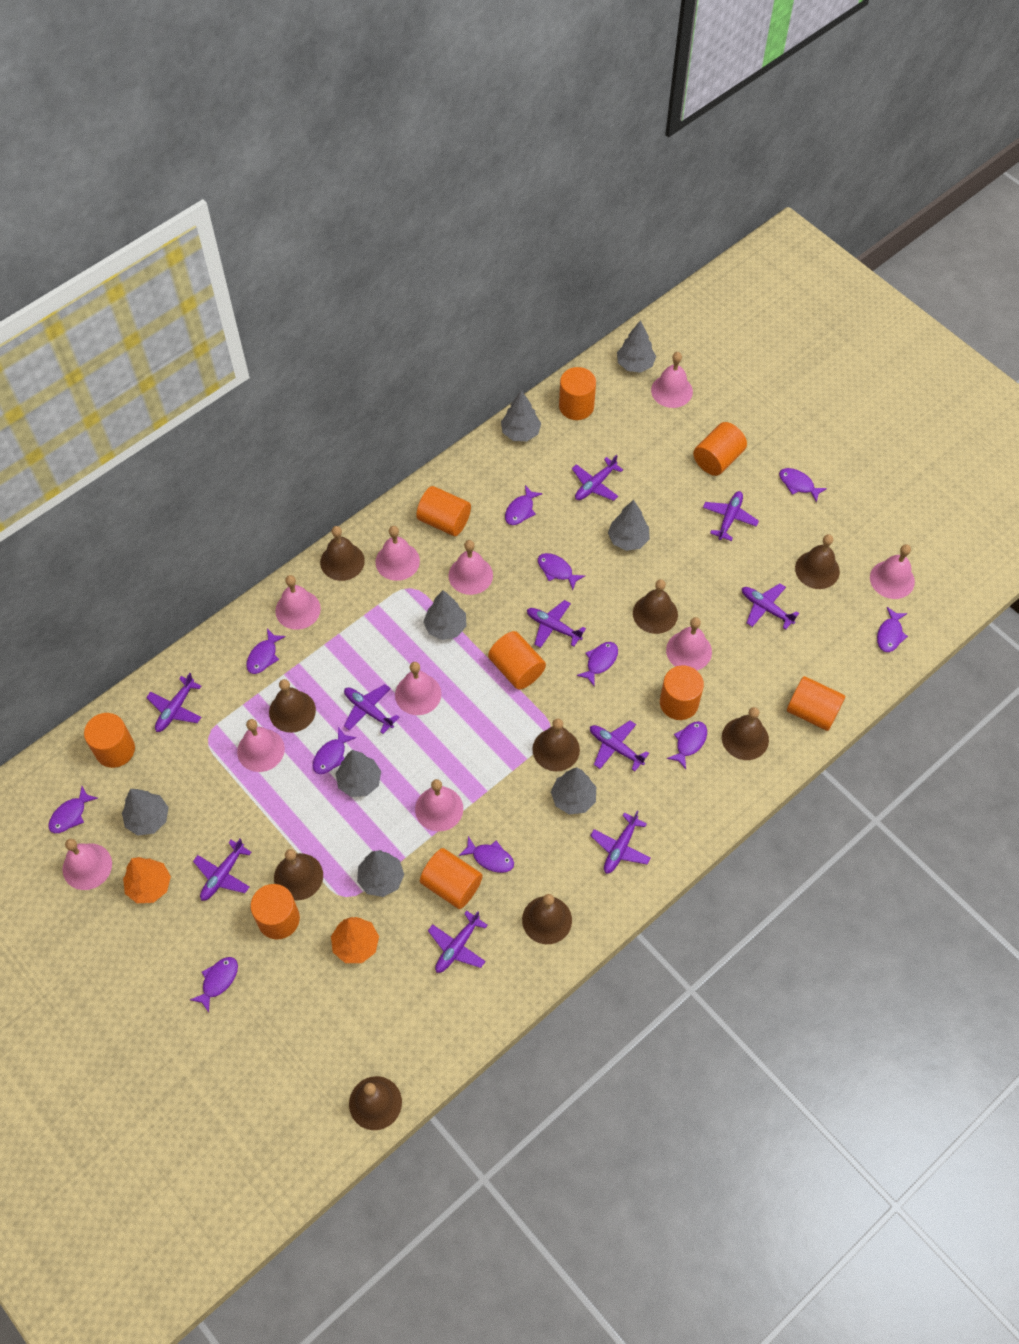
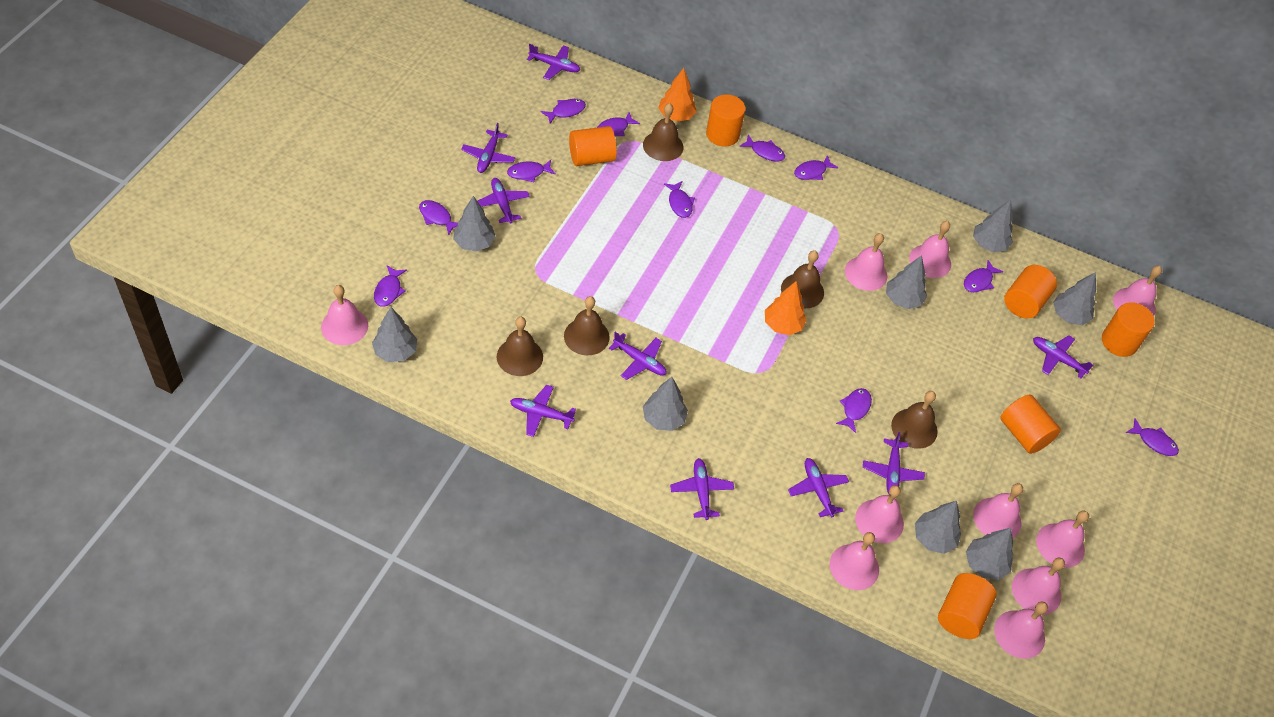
brown bell: [269,679,316,733] [274,849,323,900] [320,526,365,581] [349,1076,402,1130] [522,894,572,944] [533,718,580,771] [633,579,678,634] [722,707,769,760] [795,534,840,589] = 9 -> [497,317,543,376] [564,296,610,355] [643,103,684,161] [781,250,824,308] [891,391,938,449] = 5
orange cylinder: [84,713,135,768] [251,884,300,939] [416,486,471,536] [420,848,483,909] [488,631,546,690] [559,367,596,420] [660,665,704,720] [693,422,747,476] [787,676,845,731] = 9 -> [569,126,617,166] [706,94,746,147] [938,573,997,639] [1000,394,1061,454] [1004,265,1057,319] [1102,302,1155,357] = 6
purple plane: [146,673,201,732] [193,839,251,901] [344,684,399,734] [428,911,488,973] [527,600,586,648] [572,455,623,501] [590,720,649,771] [590,811,651,874] [703,491,759,541] [742,583,799,630] = 10 -> [461,122,515,173] [477,178,530,224] [510,385,576,437] [527,44,580,80] [609,332,667,380] [670,458,734,520] [788,458,849,518] [863,432,925,494] [1033,335,1093,378] = 9

